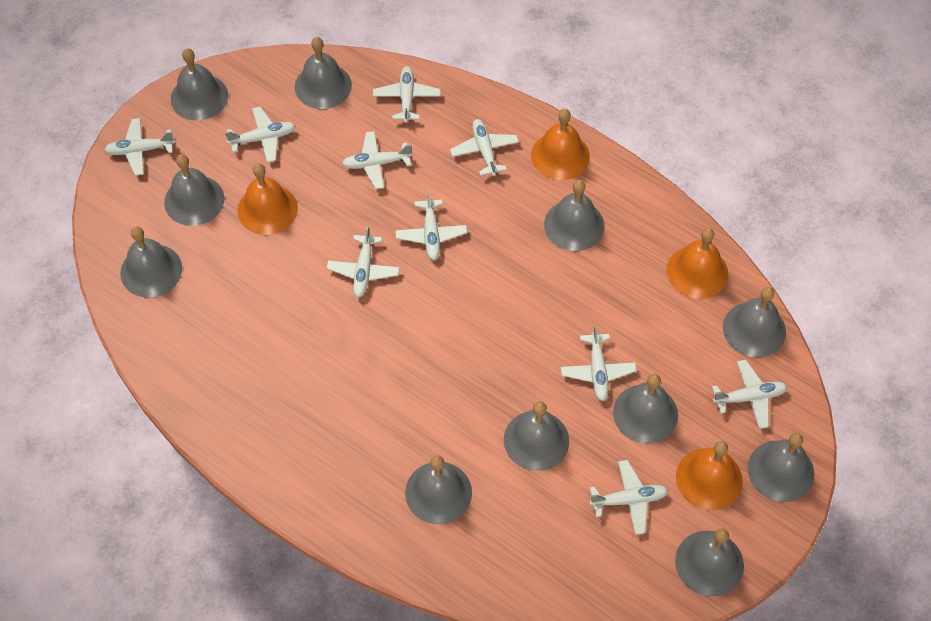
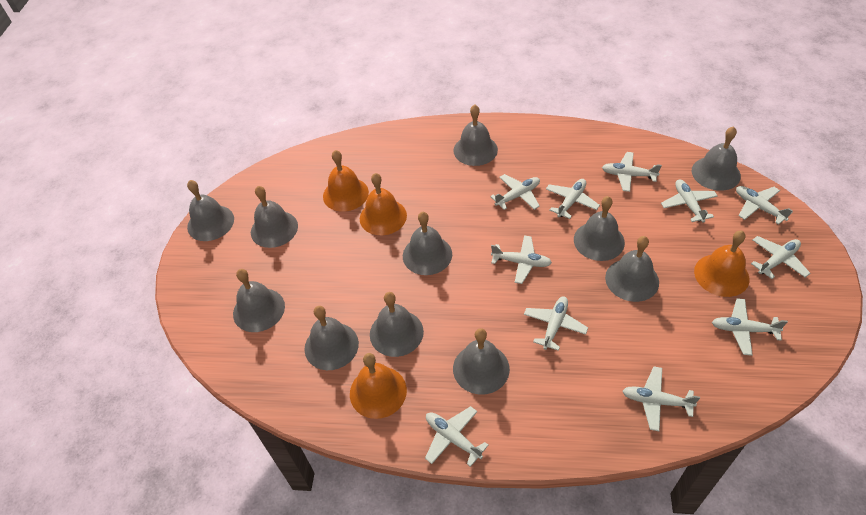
white plane: [104,118,175,176] [225,107,295,163] [327,226,400,297] [342,131,412,189] [373,66,440,123] [395,190,467,260] [450,119,519,176] [561,325,637,401] [589,460,668,535] [712,360,787,429] = 10 -> [425,406,488,467] [490,174,540,210] [491,236,552,284] [524,296,588,351] [546,179,600,219] [602,152,662,192] [622,367,700,431] [661,179,718,223] [712,298,788,356] [736,186,793,225] [751,236,810,279] = 11

